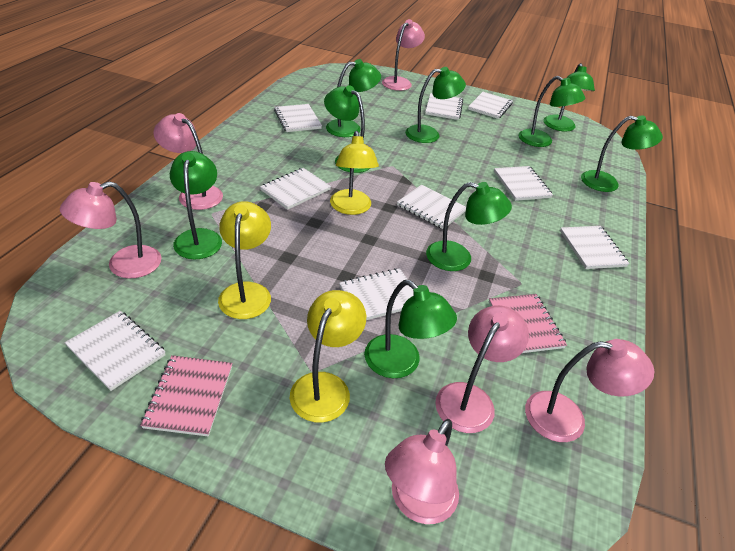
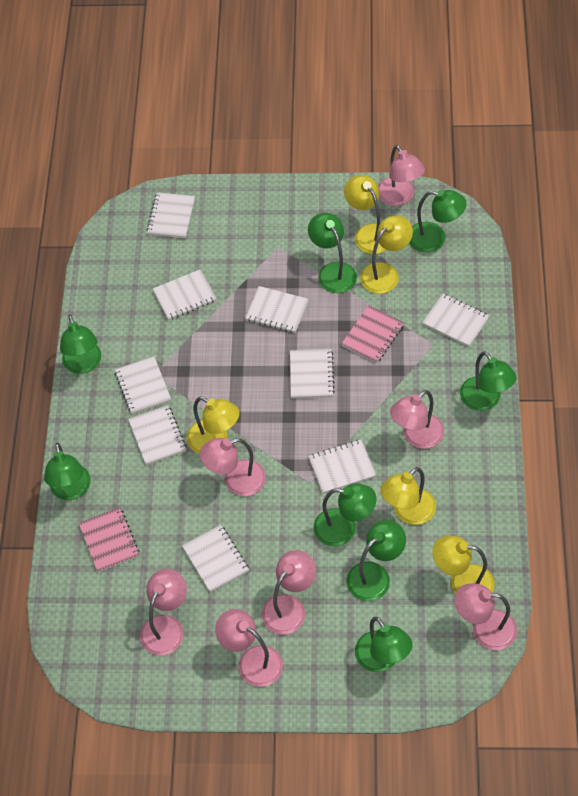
green lamp: [170,151,222,259] [324,85,370,173] [326,59,381,137] [364,280,457,378] [405,67,466,143] [426,182,512,271] [518,76,585,147] [543,63,595,132] [581,116,663,192] = 9 -> [44,443,91,500] [60,315,101,374] [308,212,357,293] [314,483,377,546] [346,520,406,601] [355,617,412,672] [409,190,467,252] [460,351,517,411] = 8
pink lamp: [60,181,162,278] [154,113,223,210] [382,19,425,91] [385,419,459,524] [435,305,529,433] [525,339,654,442] = 6 -> [140,569,187,656] [200,438,266,496] [215,609,283,687] [262,550,316,634] [378,145,425,206] [390,390,444,449] [455,584,517,650] = 7
yellow lamp: [218,201,271,319] [290,290,366,423] [330,131,379,215] = 3 -> [187,397,240,454] [344,175,386,254] [360,216,413,294] [380,467,436,525] [432,536,495,594] = 5

